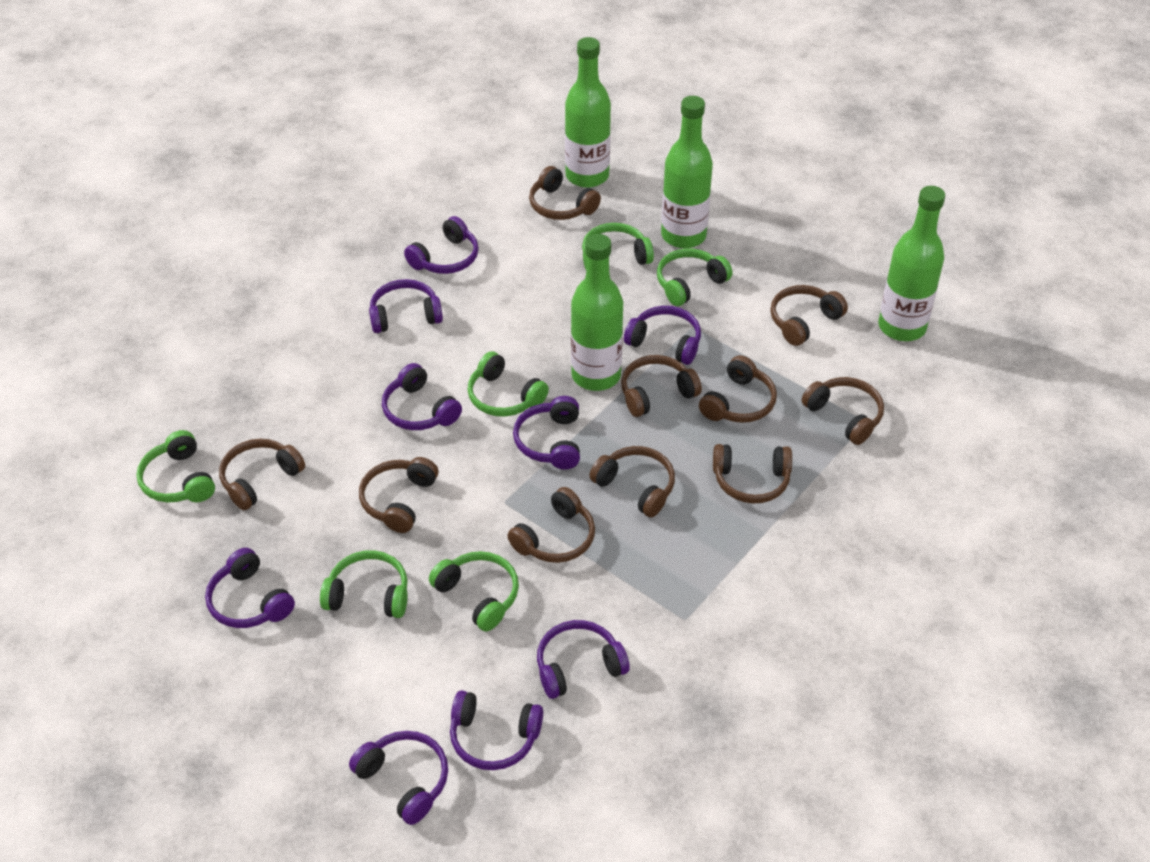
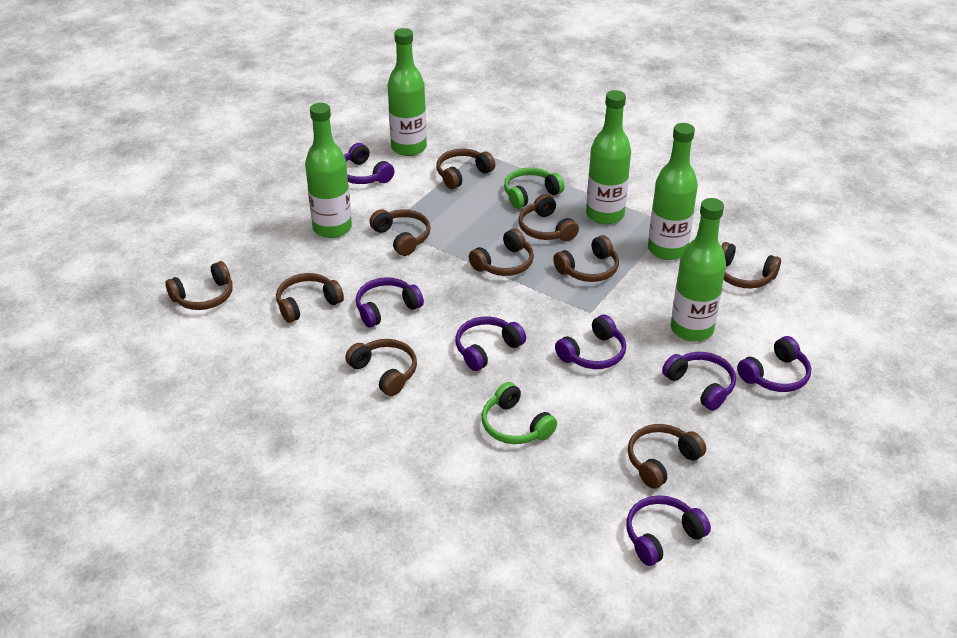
green bottle: [565,37,611,188] [571,234,623,391] [661,96,713,248] [878,186,945,341] = 4 -> [305,103,352,238] [388,28,427,156] [586,90,631,224] [648,123,698,260] [671,198,726,341] = 5
green headphones: [136,430,215,503] [320,550,408,618] [429,551,519,631] [468,351,549,417] [582,223,654,271] [657,249,732,306] = 6 -> [482,382,557,444] [504,168,564,209] = 2
purple headphones: [205,548,295,628] [349,731,448,825] [369,279,443,333] [382,363,462,430] [404,216,478,274] [450,690,543,770] [513,396,580,469] [537,620,630,699] [624,306,701,365] = 9 -> [344,143,394,184] [356,277,424,327] [455,316,526,371] [555,314,626,369] [626,495,711,566] [662,352,736,411] [737,336,811,392] = 7

